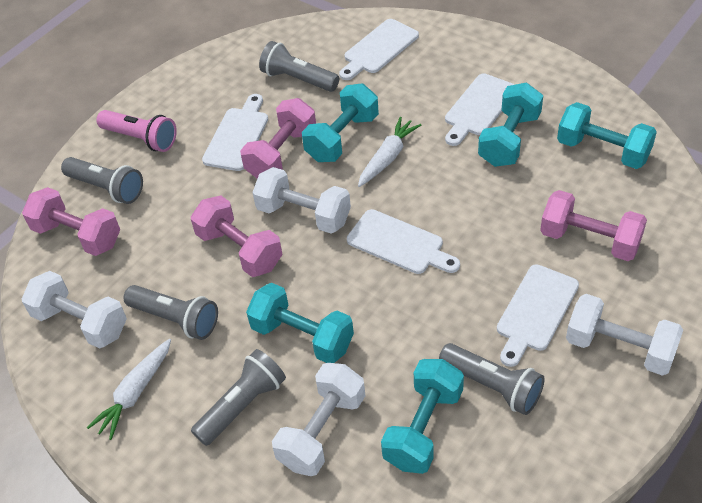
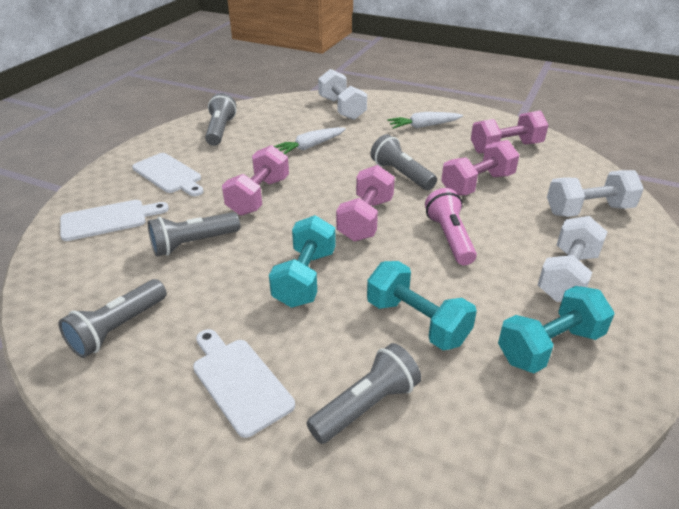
turquoise dumbbell: [246,283,354,363] [302,84,379,162] [381,359,464,474] [478,83,543,167] [557,102,657,169] = 5 -> [269,215,336,308] [367,261,477,350] [498,286,614,373] = 3
white cutting board: [202,94,268,171] [339,19,419,80] [347,209,460,274] [445,73,515,146] [497,264,579,367] = 5 -> [60,200,169,241] [132,153,203,196] [193,329,295,438] = 3
white dumbbell: [22,271,127,349] [252,167,351,234] [272,363,365,476] [566,294,683,376] = 4 -> [318,69,367,120] [538,216,607,302] [547,170,644,217] = 3

